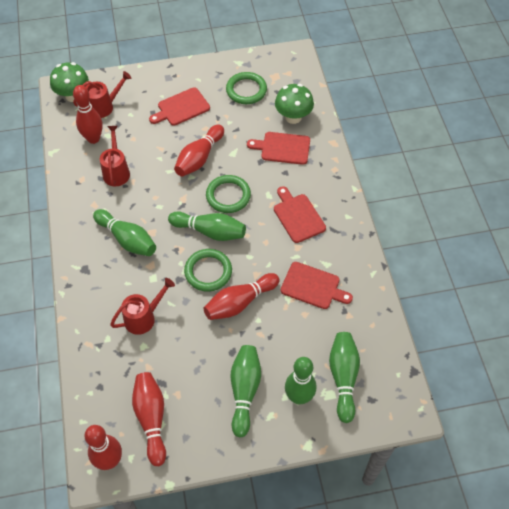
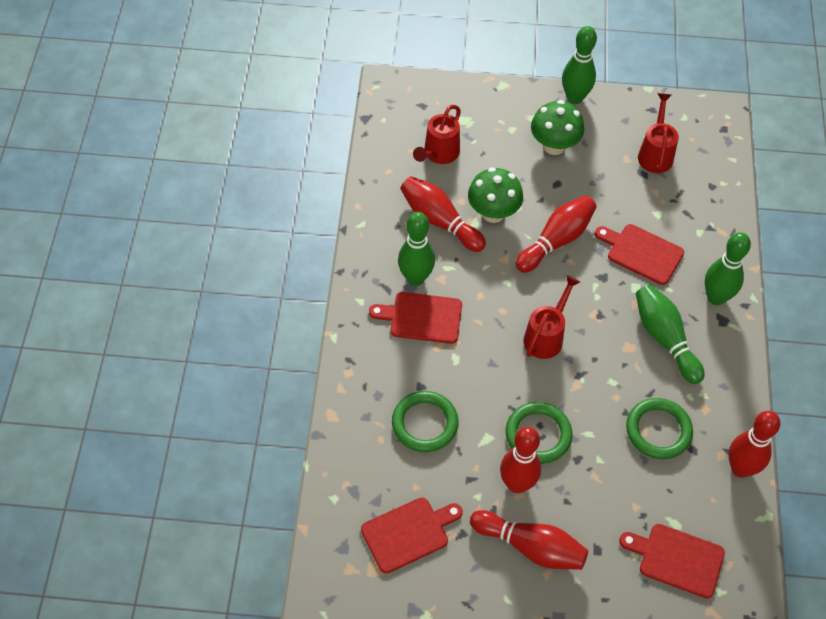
green bowling pin: [93,209,156,256] [168,211,246,241] [231,345,261,438] [285,357,316,404] [329,332,360,423] = 5 -> [398,212,435,286] [562,26,597,104] [636,284,705,384] [704,232,751,305] = 4

